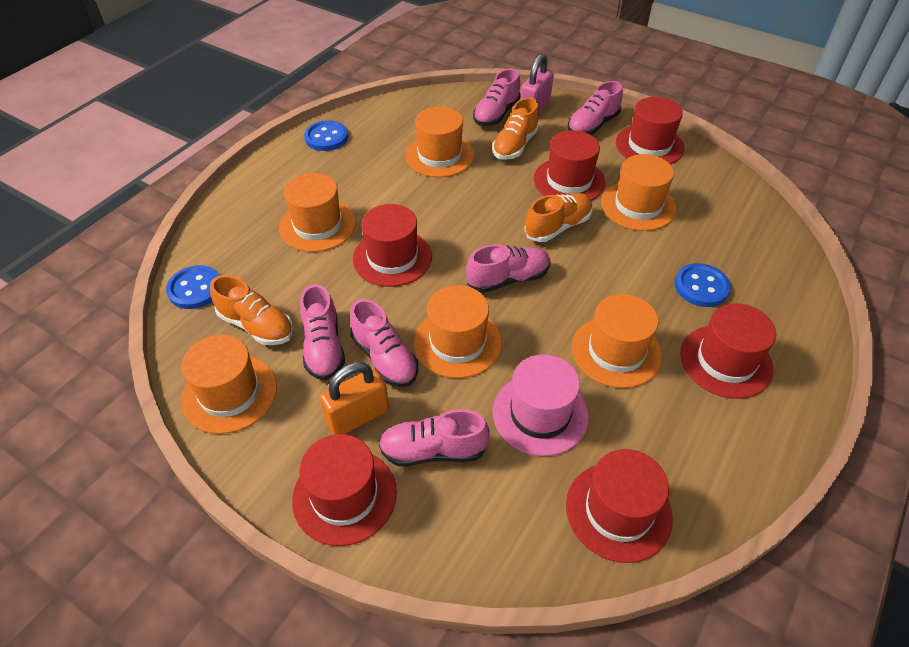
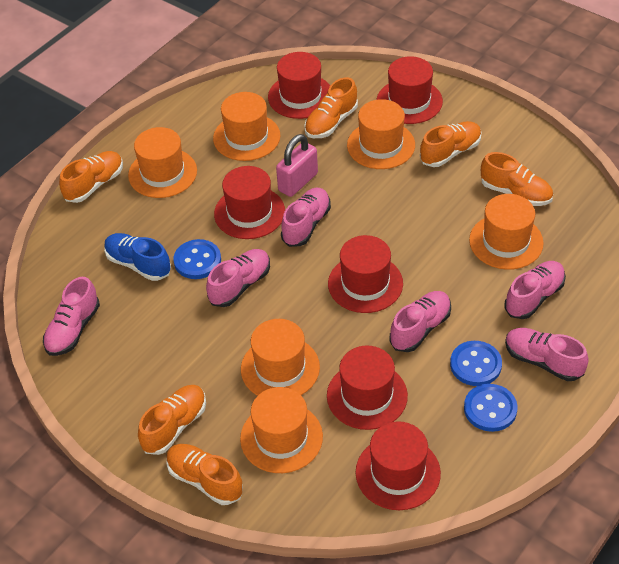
blue shoe: none = 0 -> [104,233,171,281] = 1
orange padlock: [320,362,389,435] = 1 -> none = 0
orange shoe: [210,275,293,345] [492,97,539,160] [524,193,593,242] = 3 -> [59,151,123,203] [138,385,206,455] [166,444,243,505] [304,77,358,138] [420,121,482,167] [481,152,553,206] = 6
pink hat: [493,354,589,456] = 1 -> none = 0

